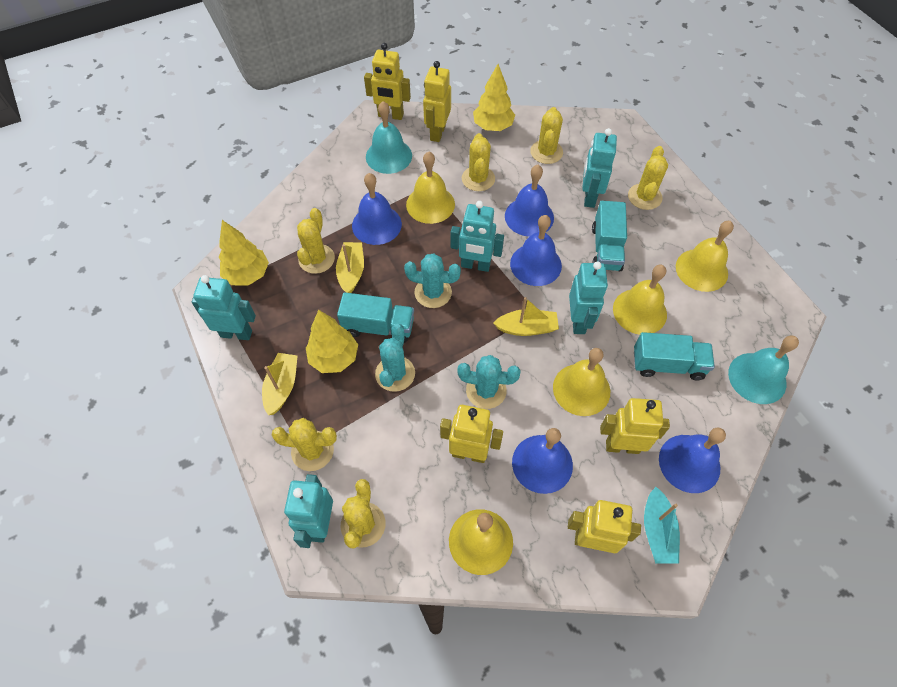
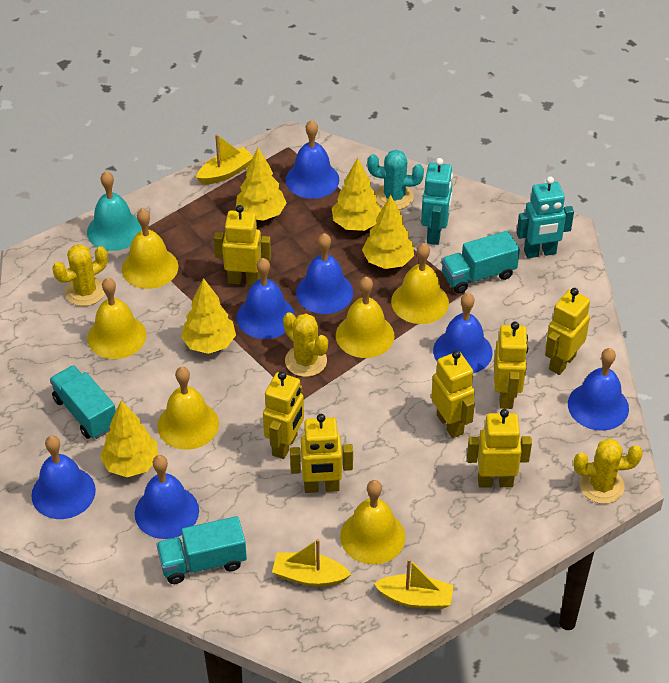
blue bell: [352,173,402,245] [505,165,554,236] [510,215,562,286] [512,428,573,494] [659,427,726,493] = 5 -> [31,435,96,519] [135,455,199,539] [237,258,295,339] [286,120,339,199] [296,233,353,314] [433,293,492,373] [568,348,629,431] = 7
turquoise bell: [366,101,412,174] [728,335,799,404] = 2 -> [87,171,142,251] = 1
turquoise boat: [644,487,680,564] = 1 -> none = 0
turquoise cactus: [375,324,415,392] [404,253,461,308] [457,355,521,409] = 3 -> [367,150,424,210] = 1
turquoise robot: [192,275,256,340] [284,474,333,548] [451,201,504,272] [569,261,608,334] [582,128,617,208] = 5 -> [421,158,453,245] [517,176,574,258] = 2
yellow bell: [406,152,455,224] [449,509,513,575] [553,348,610,416] [613,265,667,335] [676,221,734,292] = 5 -> [88,278,146,359] [122,208,178,289] [157,367,219,450] [336,277,394,358] [340,480,405,564] [391,243,449,324] = 6
yellow cactus: [272,418,337,471] [297,208,335,274] [341,479,386,549] [462,133,495,191] [530,107,563,164] [628,146,668,210] = 6 -> [53,244,108,306] [283,312,328,377] [574,438,643,504] = 3
yellow robot: [364,43,411,120] [423,61,451,142] [440,405,503,463] [568,500,641,553] [600,398,670,454] = 5 -> [214,205,271,285] [263,371,304,459] [290,414,353,493] [431,350,475,438] [467,409,532,488] [494,322,528,409] [545,288,590,375] = 7
yellow tree: [219,220,269,285] [306,310,358,373] [473,64,515,131] = 3 -> [100,400,158,477] [181,278,236,354] [236,148,286,221] [332,158,382,231] [362,195,414,269] = 5

